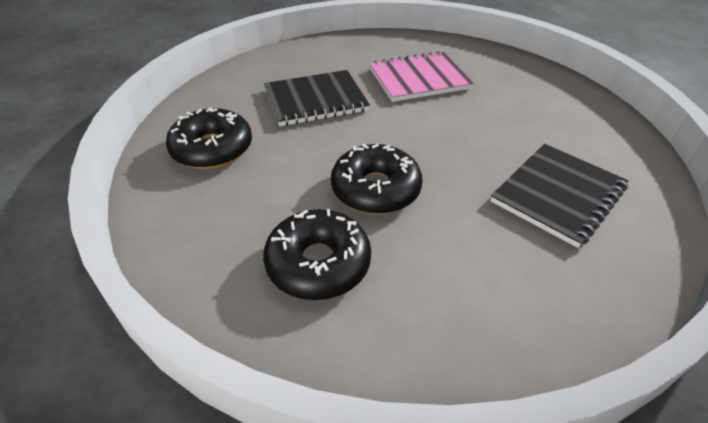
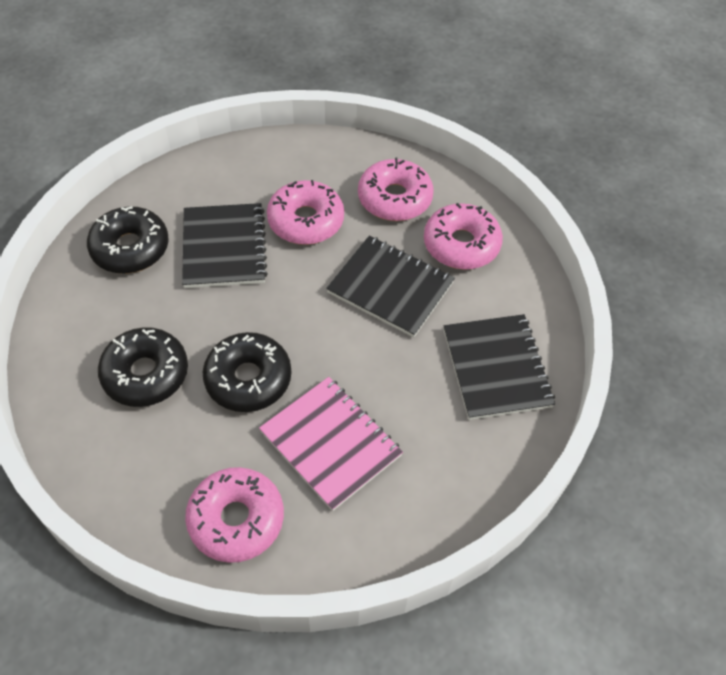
black notebook: [264,70,370,126] [491,144,628,248] = 2 -> [182,203,268,288] [326,236,455,337] [444,314,555,420] = 3
pink donut: none = 0 -> [185,467,284,563] [267,180,344,245] [358,157,434,221] [424,203,503,270] = 4

